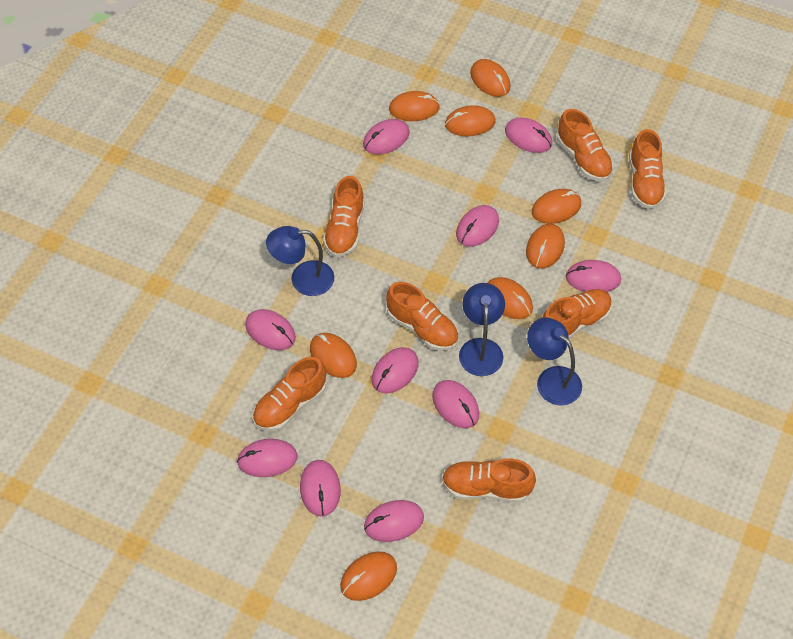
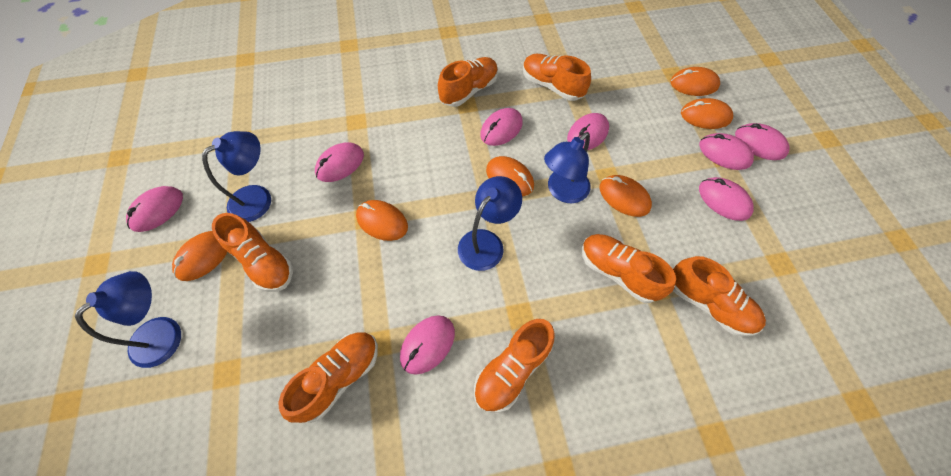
blue lamp: [266,226,334,296] [459,283,505,376] [527,317,582,405] = 3 -> [75,271,181,368] [202,131,271,222] [458,176,522,271] [544,132,591,203] = 4
orange mouse: [310,333,357,378] [340,552,397,601] [389,91,440,121] [445,105,496,136] [470,59,511,97] [488,277,533,319] [526,224,565,269] [532,189,581,224] = 8 -> [172,231,227,281] [356,200,408,241] [486,156,534,196] [600,175,652,217] [670,67,720,96] [681,98,733,129] = 6
pink mouse: [237,439,297,477] [245,309,296,350] [300,460,341,517] [363,119,409,155] [364,500,424,542] [371,347,419,393] [432,380,479,428] [456,205,499,247] [505,117,552,153] [566,260,621,292] = 10 -> [126,186,183,232] [315,142,364,182] [400,315,455,375] [480,108,523,146] [567,113,609,150] [699,133,754,170] [699,177,754,221] [735,123,789,160] = 8

